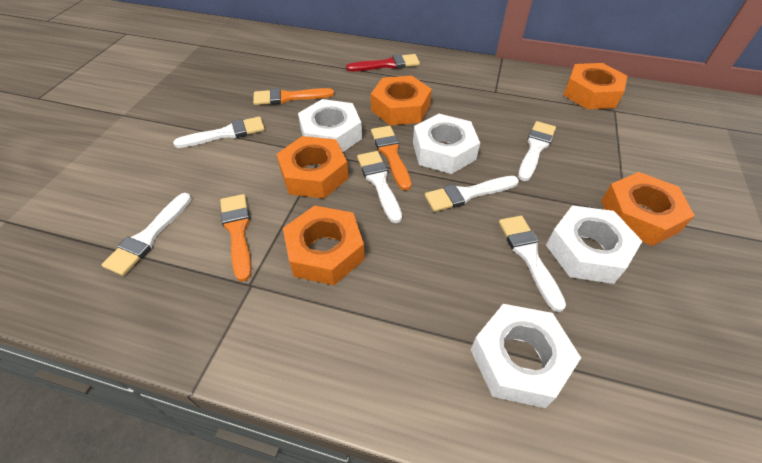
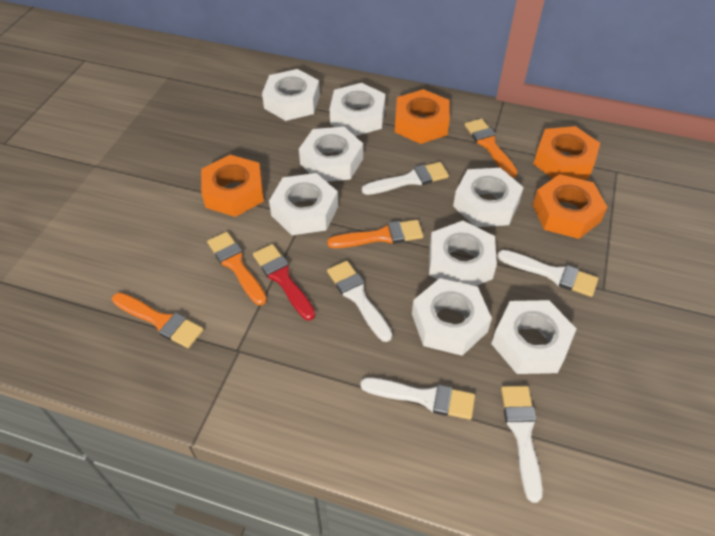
orange brush: [220,194,251,282] [253,88,334,105] [371,126,411,190] = 3 -> [112,292,203,348] [207,232,267,305] [327,220,423,248] [465,119,518,178] = 4
orange nut: [277,136,348,198] [283,205,365,285] [371,76,432,125] [564,63,627,109] [601,172,695,246] = 5 -> [201,155,264,217] [395,89,450,144] [533,126,600,180] [533,174,607,239] = 4
white brush: [101,193,192,276] [173,117,265,148] [357,151,402,223] [425,176,519,212] [499,216,566,312] [518,121,556,181] = 6 -> [327,261,392,342] [360,377,475,420] [362,162,449,195] [497,250,598,297] [501,386,543,503] = 5
white nut: [298,99,362,152] [413,114,480,174] [471,304,581,408] [546,205,642,284] = 4 -> [262,69,320,121] [269,173,338,235] [299,127,363,182] [330,83,386,136] [412,278,492,356] [429,221,497,286] [453,168,524,227] [491,300,576,374] = 8

